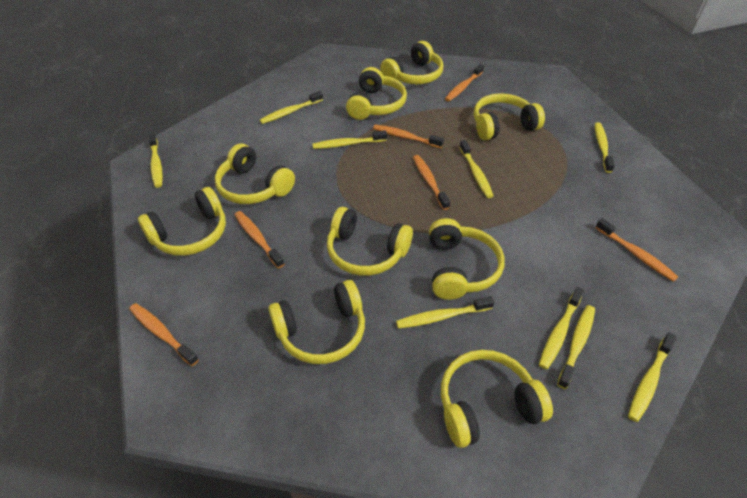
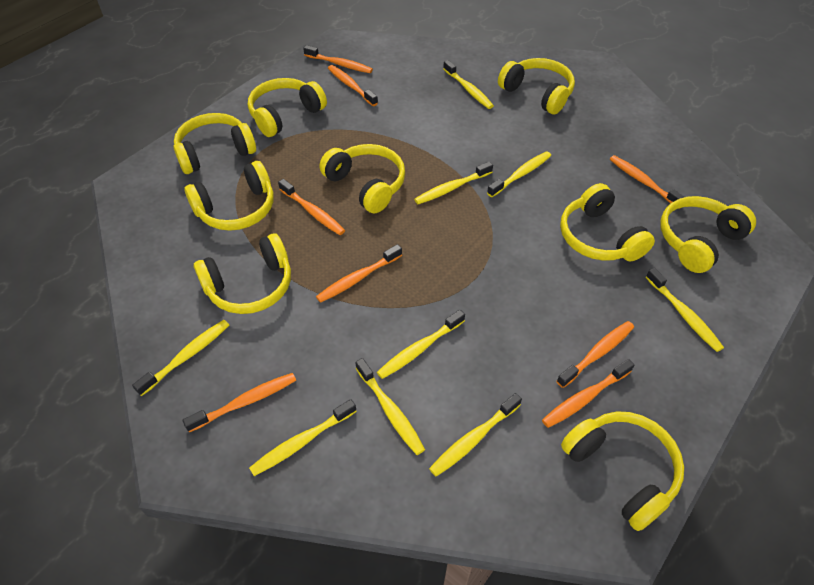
orange toothbrush: [129,303,199,366] [235,211,284,268] [373,124,444,148] [413,155,450,210] [445,64,484,101] [595,218,678,282] = 6 -> [183,373,296,432] [278,179,345,235] [303,45,373,73] [316,244,402,303] [328,65,378,106] [542,359,634,428] [556,321,634,388] [610,155,684,209] = 8

